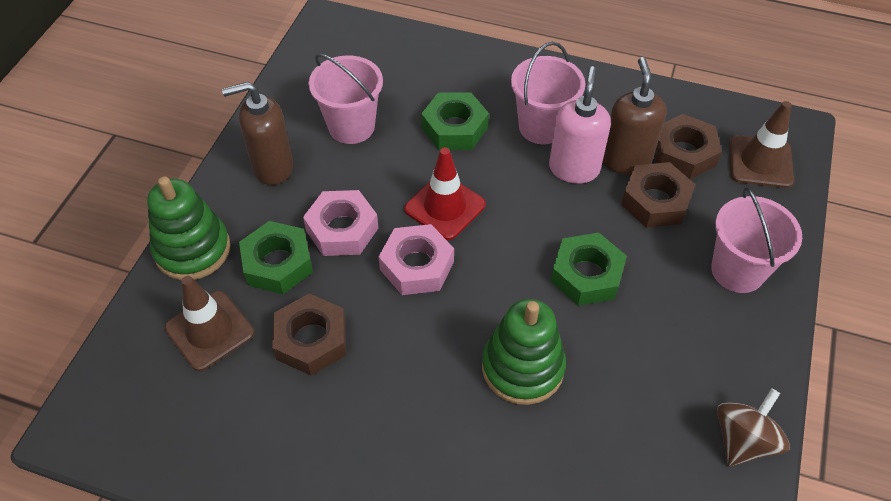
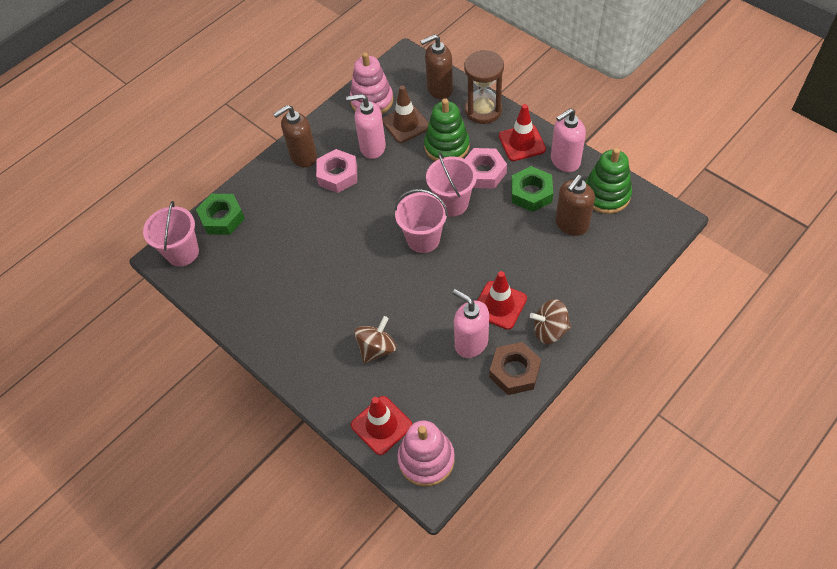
brown hourglass: none = 0 -> [464,50,504,124] = 1
brown nut: [272,294,346,376] [621,162,695,228] [655,114,722,179] = 3 -> [489,342,541,395] = 1
brown soap dispenser: [222,82,293,185] [603,57,667,174] = 2 -> [273,105,317,167] [420,34,453,99] [555,175,595,236] = 3
brown spinning top: [717,388,790,466] = 1 -> [354,316,397,364] [530,299,571,344] = 2
brown traffic cone: [165,276,254,371] [729,101,794,188] = 2 -> [382,85,429,143] = 1
green nut: [239,221,313,294] [421,92,489,150] [551,233,627,306] = 3 -> [196,194,245,235] [511,166,553,212] = 2
pink soap dispenser: [549,66,611,184] = 1 -> [346,94,386,159] [452,289,489,358] [551,108,586,172] = 3
pink stacking toy: none = 0 -> [350,52,393,114] [397,420,455,487] = 2
red traffic cone: [404,147,486,240] = 1 -> [351,396,412,455] [477,271,527,330] [499,104,546,161] = 3

